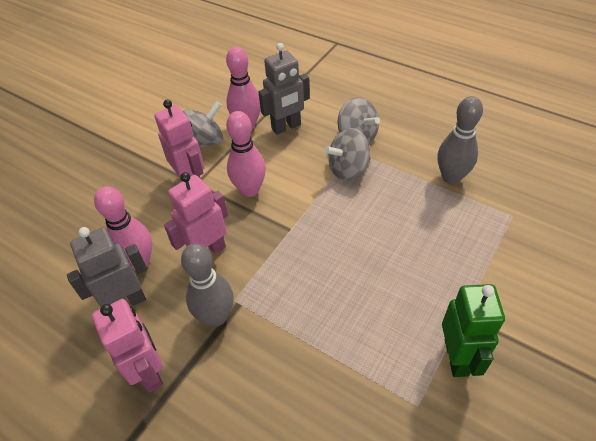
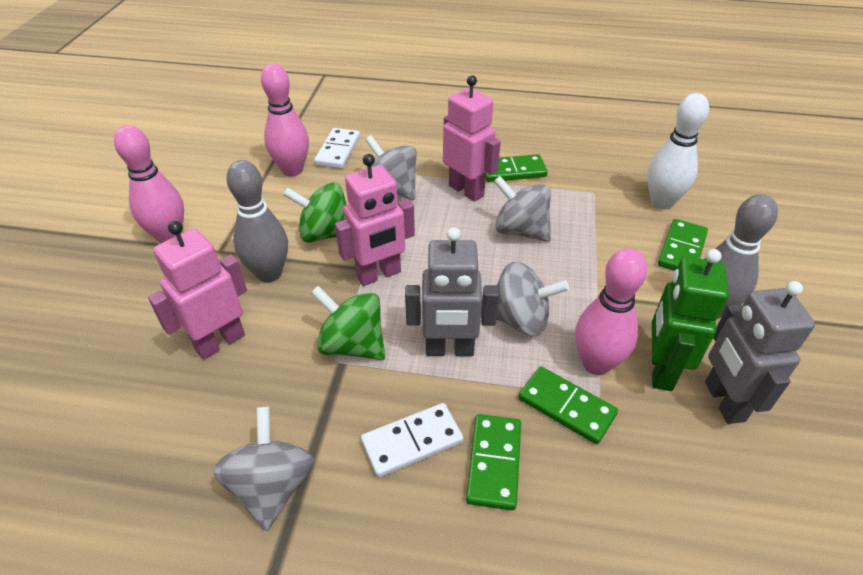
green domino: none = 0 -> [466,414,521,510] [486,154,548,182] [519,366,618,444] [658,219,708,271] = 4
green spinning top: none = 0 -> [283,182,347,243] [311,286,385,360] = 2
grey spinning top: [183,101,223,148] [324,128,371,181] [338,97,380,144] = 3 -> [213,407,314,531] [365,135,417,200] [493,176,551,242] [496,262,569,337] = 4
white bowling pin: none = 0 -> [647,93,709,209] = 1
white domino: none = 0 -> [314,128,360,169] [361,403,463,478] = 2

